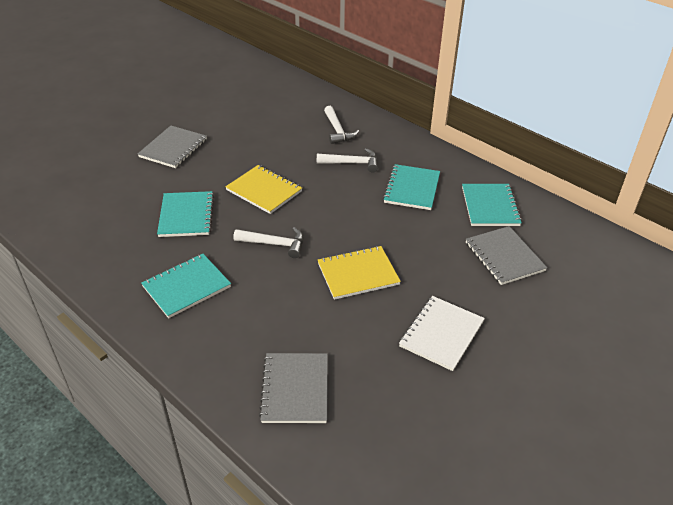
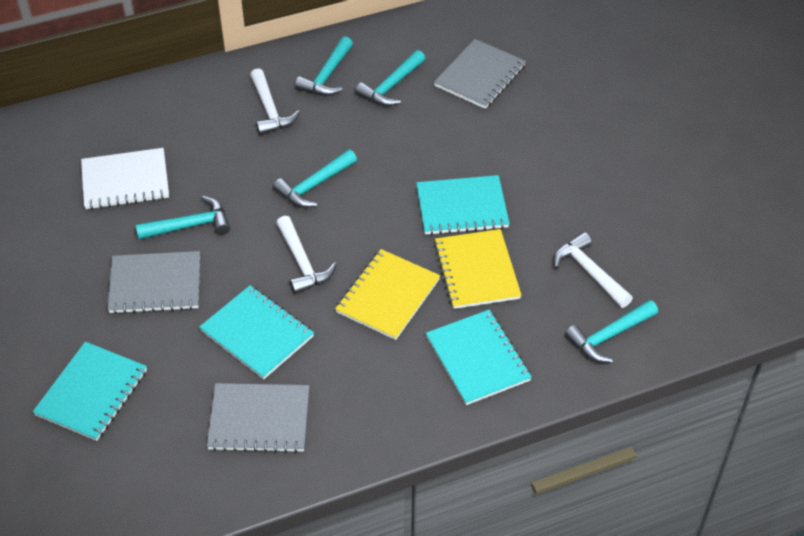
turquoise hammer: none = 0 -> [136,196,230,239] [273,149,357,208] [295,36,353,96] [355,50,425,106] [565,300,658,363] = 5

